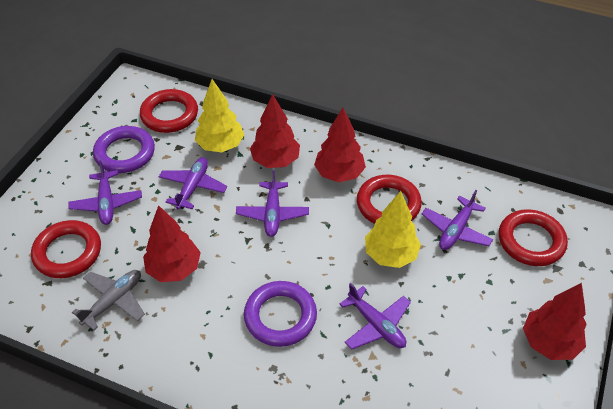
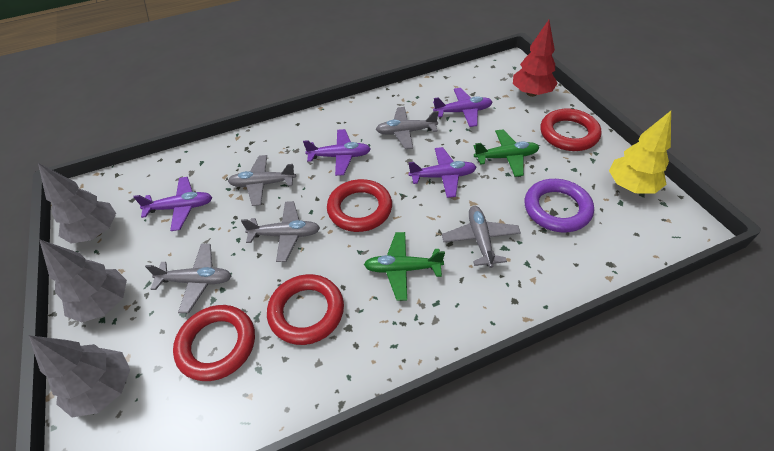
green plane: none = 0 -> [364,232,445,301] [474,129,539,177] = 2
grey plane: [72,270,145,330] = 1 -> [145,244,231,313] [228,155,296,206] [241,201,320,262] [376,107,439,149] [442,206,521,268] = 5
grey tree: none = 0 -> [29,335,130,417] [38,163,116,244] [39,239,127,322] = 3
purple plane: [68,161,142,225] [159,157,227,209] [236,170,309,237] [340,283,411,350] [422,190,493,250] = 5 -> [133,177,212,231] [303,129,371,176] [408,147,477,198] [433,88,492,127] = 4
purple ring: [93,126,155,173] [244,281,317,347] = 2 -> [525,179,594,233] = 1
red tree: [143,205,201,282] [250,94,300,168] [314,108,366,182] [523,283,587,360] = 4 -> [513,20,558,97] = 1
yellow tree: [195,79,245,152] [365,191,421,268] = 2 -> [609,111,671,193] = 1

